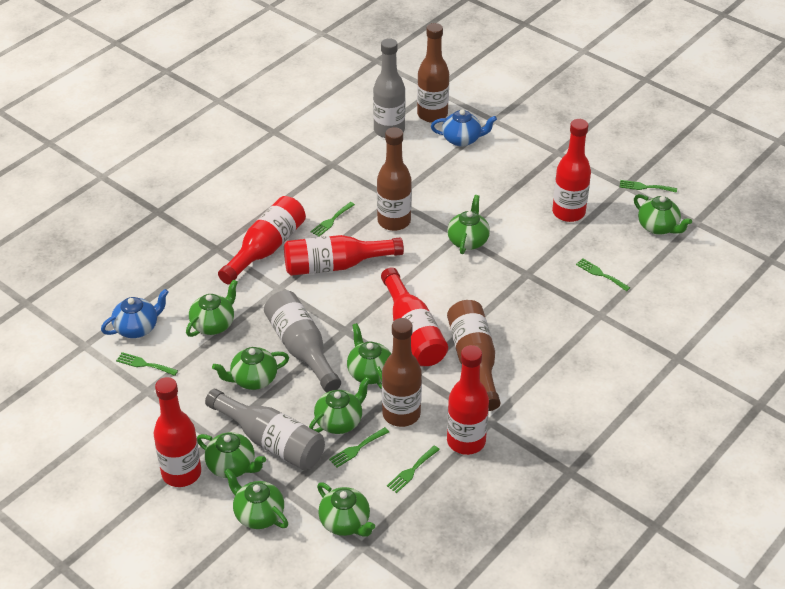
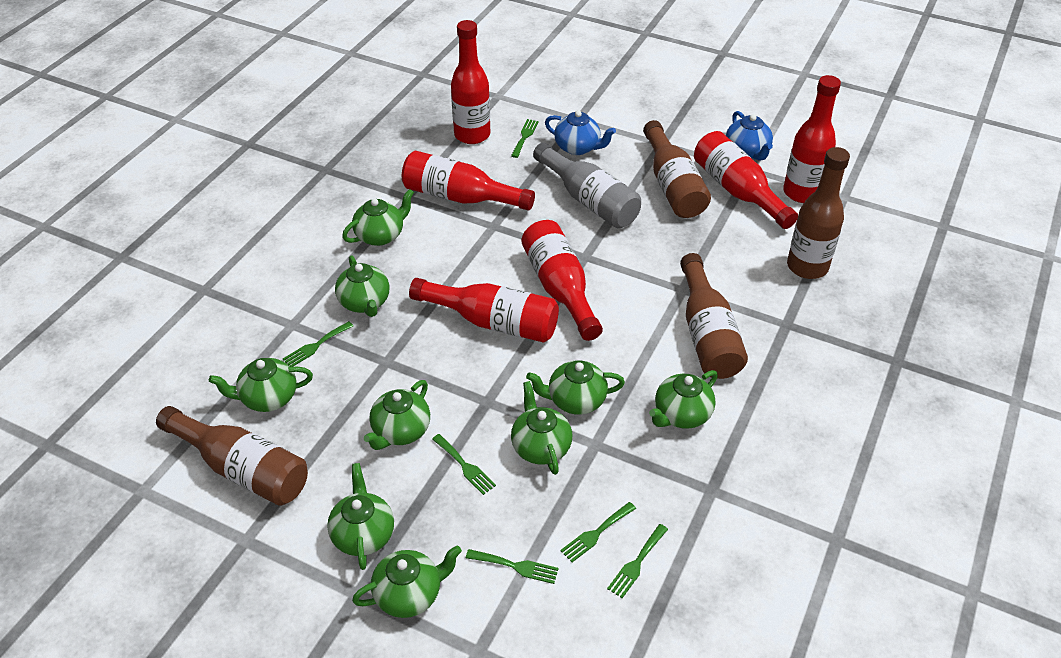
grey bottle: [205,389,325,470] [264,291,341,392] [373,38,405,138] = 3 -> [533,143,641,228] = 1

